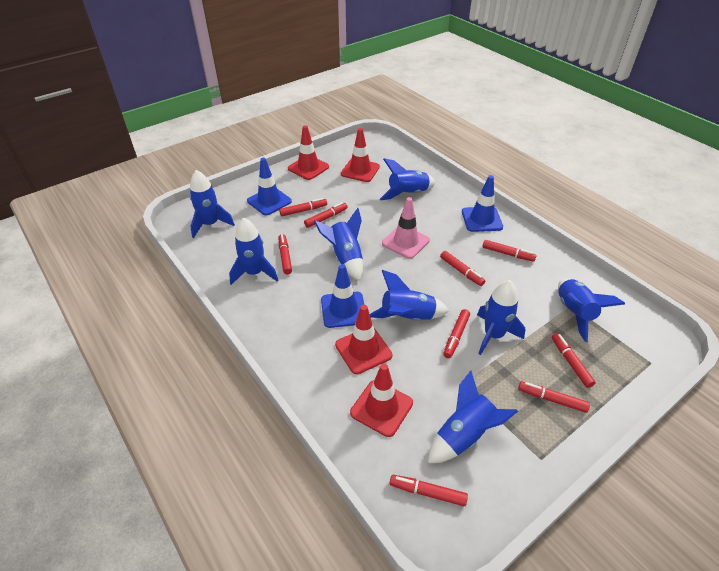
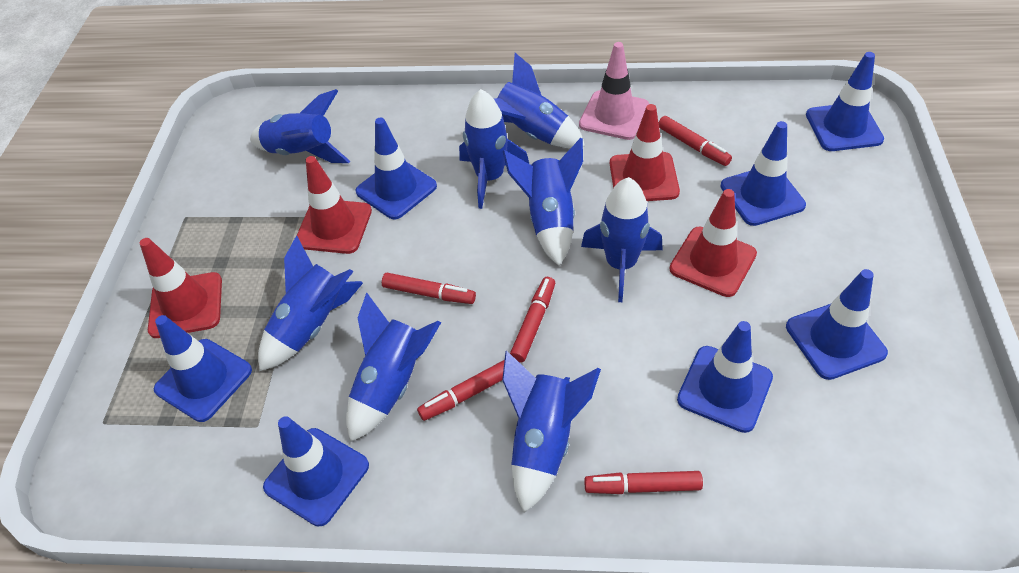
blue traffic cone: [247,158,292,215] [321,264,364,328] [462,175,503,232] = 3 -> [154,315,252,422] [263,416,369,527] [356,118,437,219] [677,321,773,433] [720,121,806,226] [786,269,888,380] [806,52,884,151] = 7
red marker: [279,198,327,216] [279,234,292,274] [304,202,347,228] [389,475,468,506] [440,251,485,286] [443,309,470,358] [482,240,537,262] [518,381,590,413] [552,333,596,388] = 9 -> [382,273,476,304] [417,360,505,421] [510,277,555,363] [584,471,703,494] [658,116,732,166] = 5

